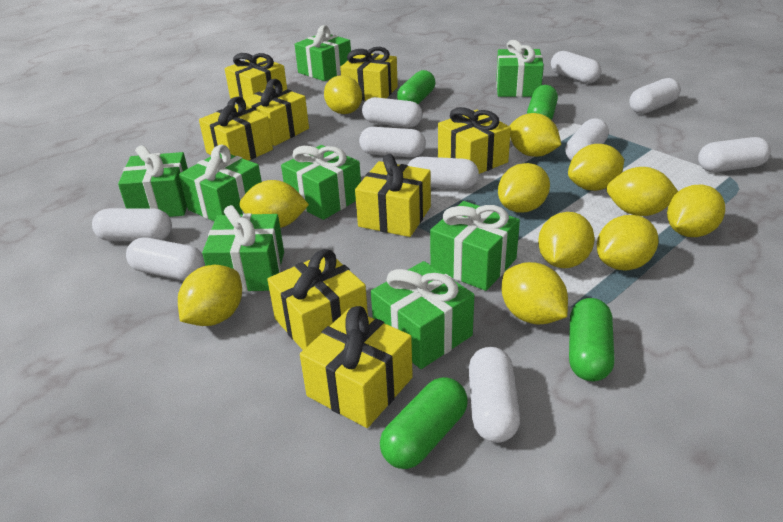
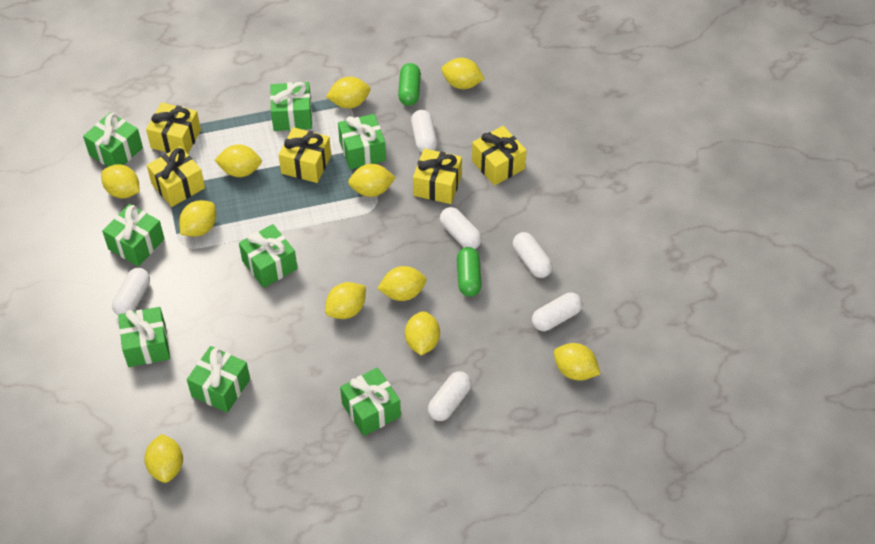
green capsule: [380,377,468,469] [397,70,435,104] [527,85,558,120] [569,298,614,381] = 4 -> [398,63,421,106] [457,247,482,297] = 2
white capsule: [92,208,172,241] [126,237,205,281] [359,127,426,157] [362,97,423,127] [408,157,479,189] [469,347,520,443] [551,51,602,84] [565,118,609,161] [629,78,681,114] [698,137,771,172] = 10 -> [112,268,150,315] [411,110,437,152] [428,372,472,421] [440,207,482,249] [513,232,553,278] [532,292,582,331] = 6
yellow gift: [199,97,273,161] [225,53,287,99] [244,79,309,146] [267,249,368,350] [300,306,413,428] [340,47,398,101] [355,154,431,237] [438,107,511,174] = 8 -> [146,102,201,154] [147,146,205,207] [279,127,331,183] [413,149,462,204] [472,126,527,186] = 5

